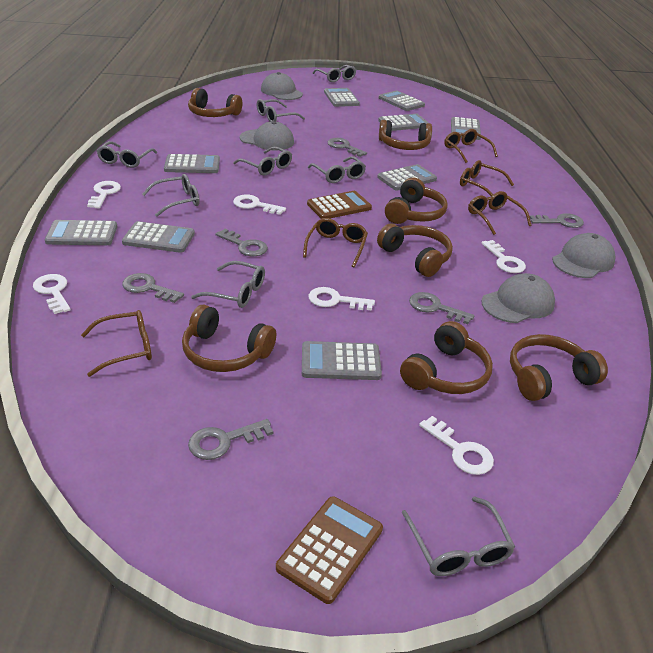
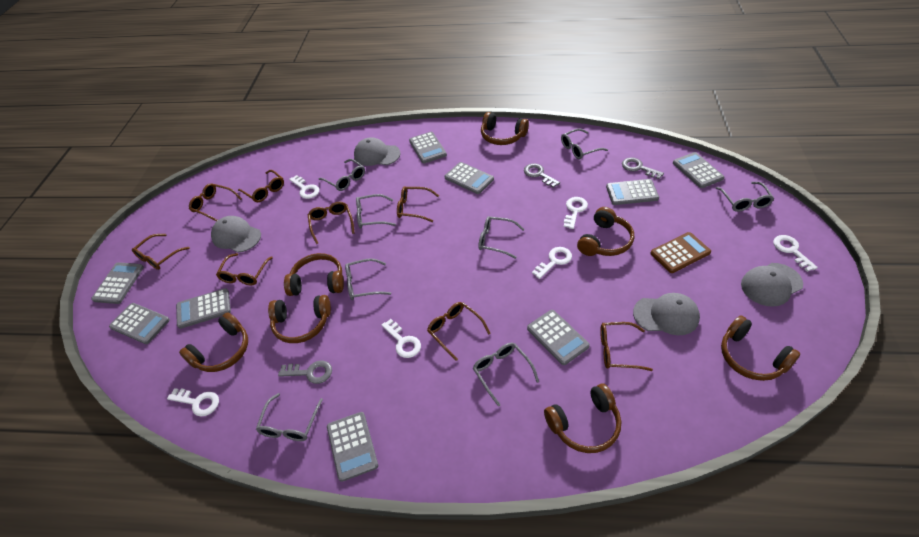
brown calculator: [276,496,383,604] [307,191,372,219] = 2 -> [650,232,711,273] = 1
brown glasses: [81,310,152,377] [303,218,368,267] [444,129,498,163] [460,160,514,197] [468,191,532,235] = 5 -> [132,234,190,270] [189,183,242,222] [216,253,273,285] [238,170,284,202] [308,202,355,244] [397,186,439,222] [427,302,490,361] [600,322,653,371] = 8
grey key: [122,273,184,303] [188,419,273,460] [216,229,268,256] [327,138,367,157] [409,292,474,324] [530,213,584,228] = 6 -> [278,361,332,384] [524,163,560,188] [622,157,664,179] = 3

